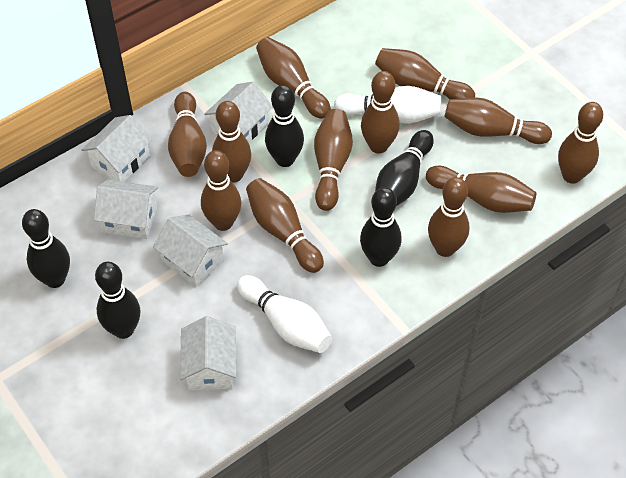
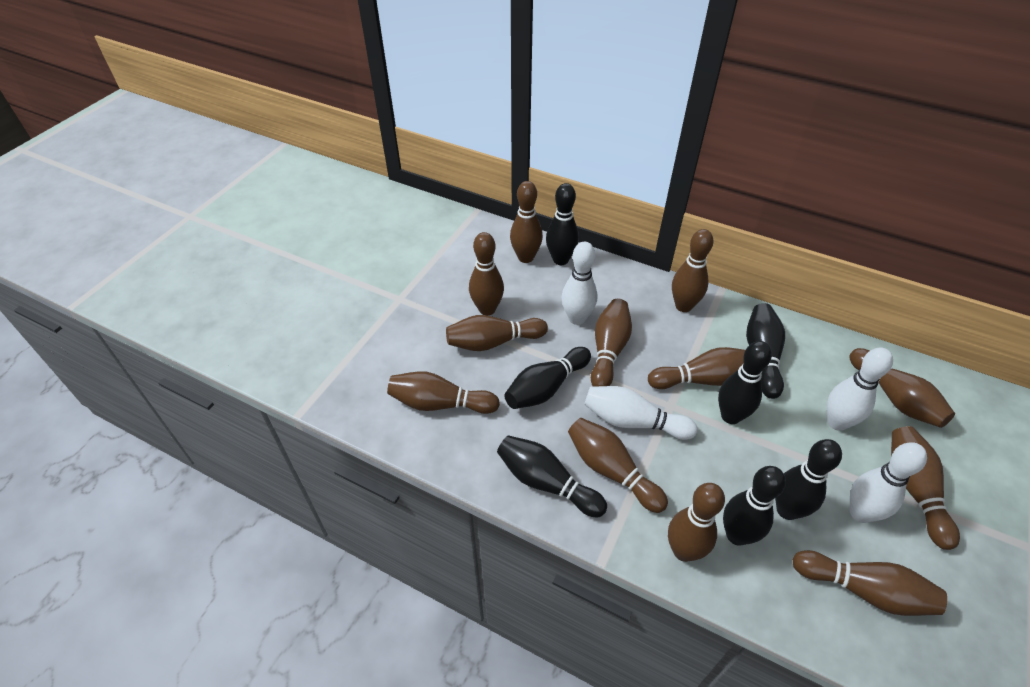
black bowling pin: [22,209,70,288] [95,262,140,339] [265,85,304,167] [360,187,401,267] [375,130,434,206] = 5 -> [497,435,607,517] [504,347,591,409] [546,183,579,265] [718,341,772,424] [723,466,786,546] [746,303,785,399] [775,439,842,520] = 7
white bowling pin: [237,275,332,353] [334,86,441,124] = 2 -> [562,242,597,325] [584,386,698,440] [827,347,893,431] [850,442,927,523] = 4
white house: [82,115,152,182] [94,179,158,239] [153,214,228,287] [180,316,236,390] [204,82,273,143] = 5 -> none = 0

